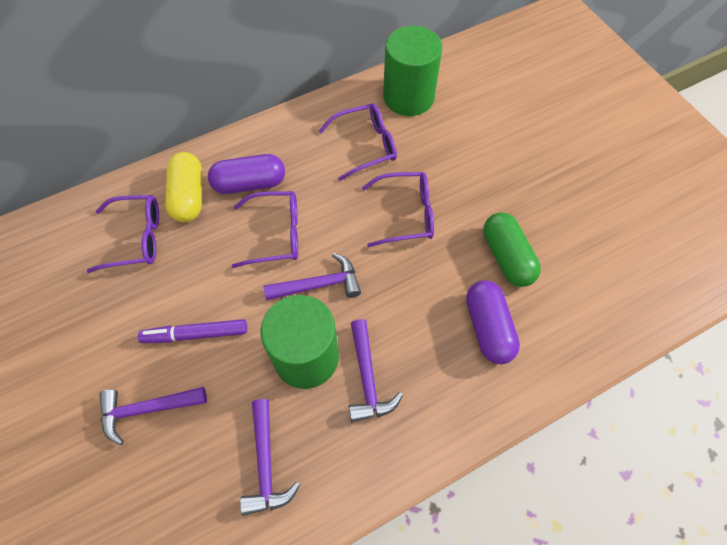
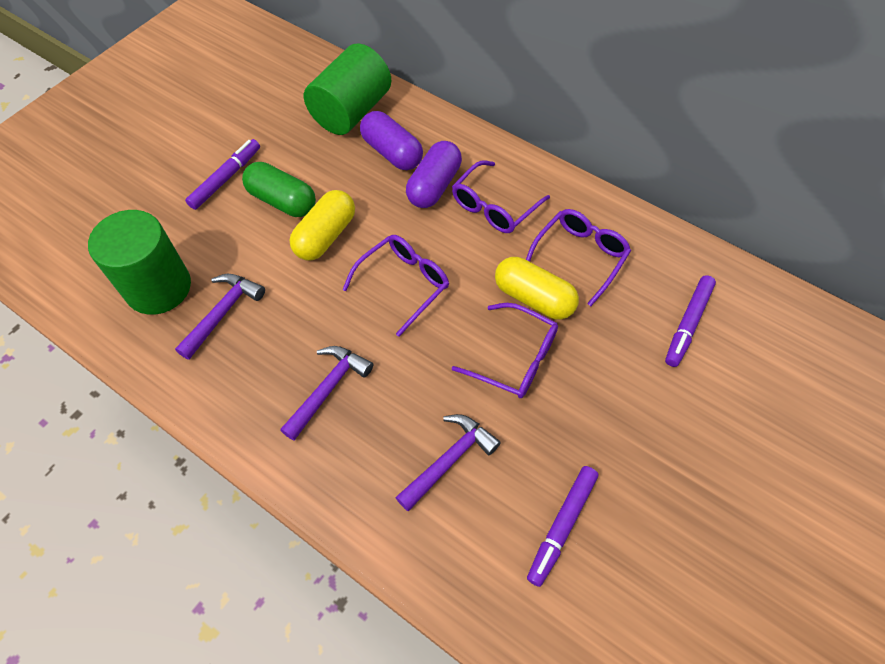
purple hammer: [99,387,207,445] [240,399,300,516] [263,253,361,300] [349,319,403,423] = 4 -> [175,274,265,360] [280,346,373,441] [395,414,501,511] = 3
purple marker: [138,319,247,343] = 1 -> [185,139,260,210] [527,466,598,587] [665,275,716,367] = 3
yellow capsule: [165,152,202,222] = 1 -> [289,190,355,260] [495,257,579,320] = 2

